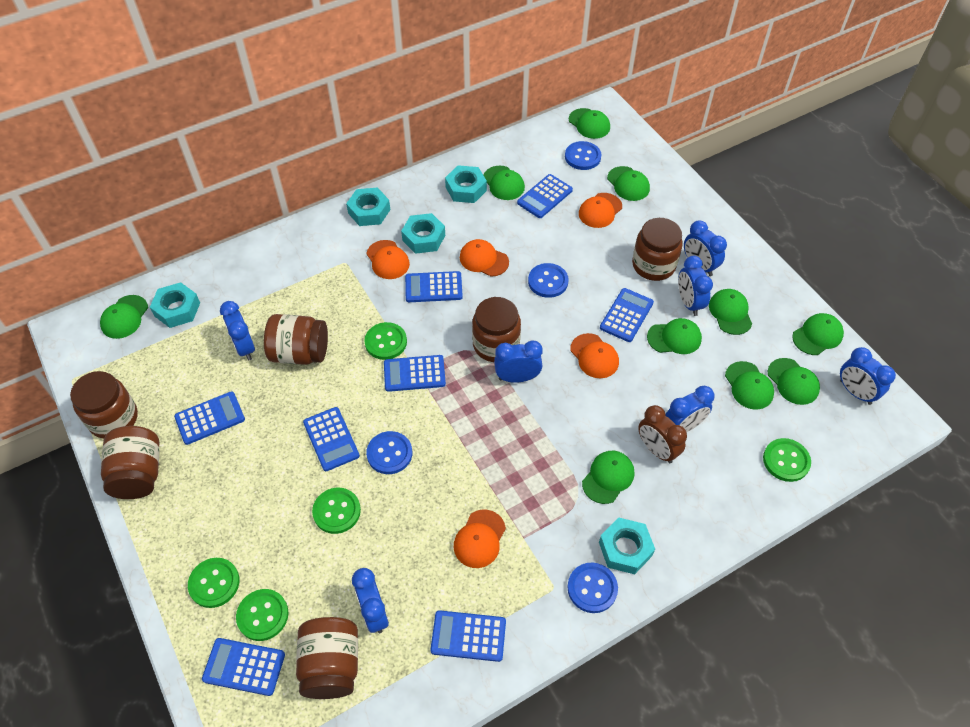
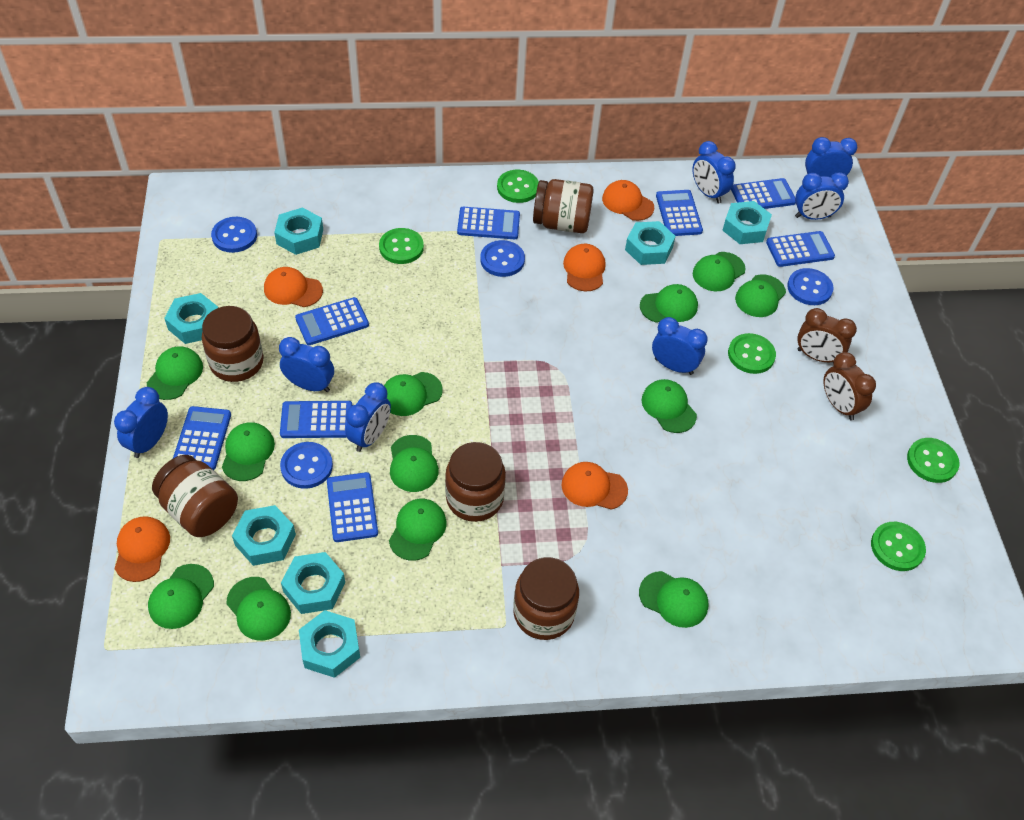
brown clock: [638,405,687,463] = 1 -> [797,308,857,362] [823,352,876,420] = 2
brown jar: [70,371,138,439] [101,426,160,499] [264,314,328,365] [296,617,358,699] [472,297,521,362] [632,218,683,281] = 6 -> [152,455,238,537] [202,306,264,382] [445,442,506,522] [513,557,579,640] [533,179,594,233] = 5
green cap: [100,295,148,339] [484,166,525,200] [569,108,610,139] [582,451,634,504] [607,166,650,201] [647,318,702,354] [709,289,752,335] [725,361,774,410] [768,358,820,405] [792,313,844,355] = 10 -> [147,347,203,400] [148,564,214,629] [222,422,275,481] [226,577,291,641] [384,372,443,416] [389,499,446,561] [390,435,439,492] [639,571,708,628] [640,284,698,323] [642,379,697,433] [693,252,746,291] [735,274,786,317] = 12
turquoise nut: [150,282,200,328] [346,188,390,226] [401,213,445,254] [445,165,487,203] [599,518,655,574] = 5 -> [164,293,218,344] [232,505,296,566] [274,207,323,255] [281,552,345,614] [299,610,360,678] [625,221,675,265] [722,201,772,244] = 7

